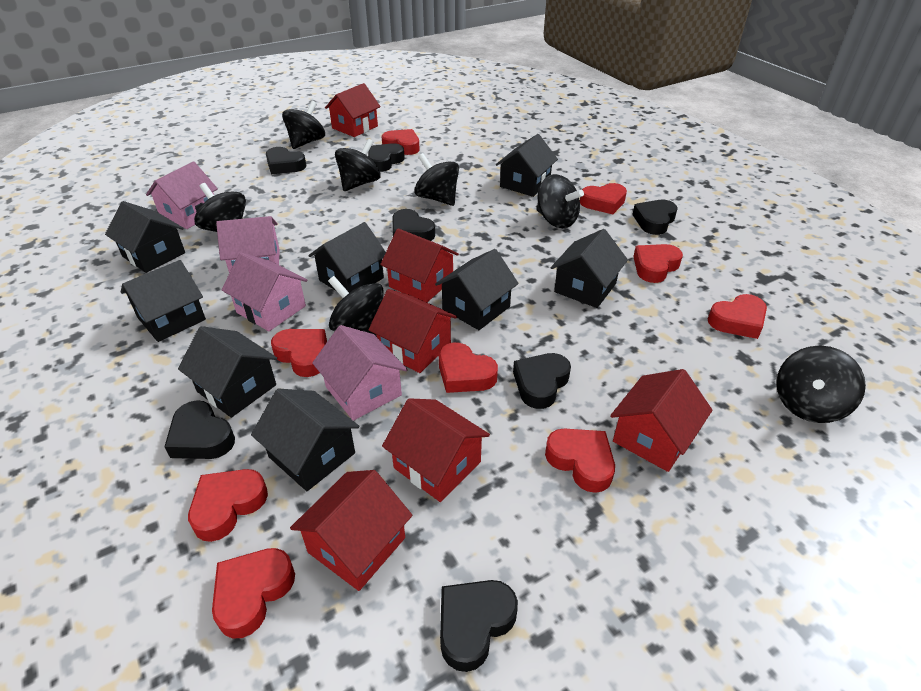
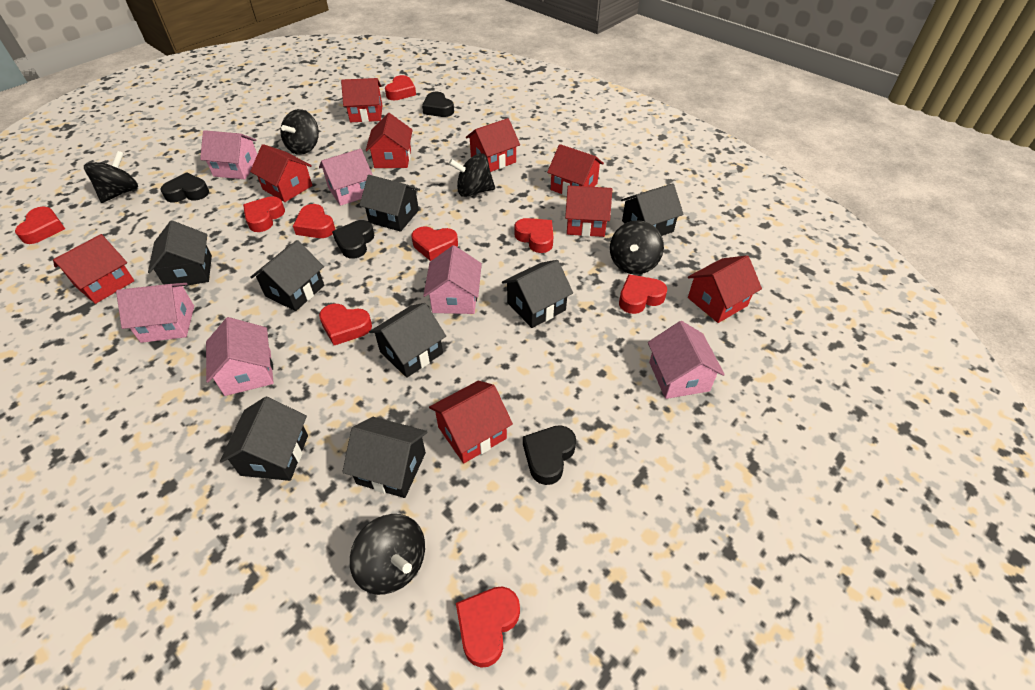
black heart: [165,400,235,459] [266,147,306,174] [368,143,405,172] [392,209,435,241] [440,580,518,672] [513,353,571,409] [632,200,678,235] = 7 -> [161,172,209,203] [332,220,374,259] [422,92,454,117] [523,425,576,485] = 4
black spinning top: [194,183,246,232] [282,101,325,149] [328,276,383,337] [335,139,380,191] [415,153,459,206] [537,174,584,228] [776,345,866,423] = 7 -> [84,150,138,203] [280,109,319,155] [350,514,425,595] [449,153,495,197] [610,220,664,275] = 5
pink house: [146,161,218,229] [216,216,280,273] [222,252,307,331] [312,325,408,421] = 4 -> [116,283,194,343] [200,130,257,179] [206,317,274,396] [319,149,373,206] [423,245,482,314] [648,321,725,399] = 6
red house: [290,470,412,591] [325,83,381,137] [369,289,457,373] [380,228,459,302] [382,398,490,502] [610,369,713,472] = 6 -> [53,234,134,304] [250,144,312,202] [341,78,382,122] [366,113,413,168] [429,381,513,463] [466,118,520,172] [547,144,604,196] [565,185,612,237] [688,255,762,323] = 9

